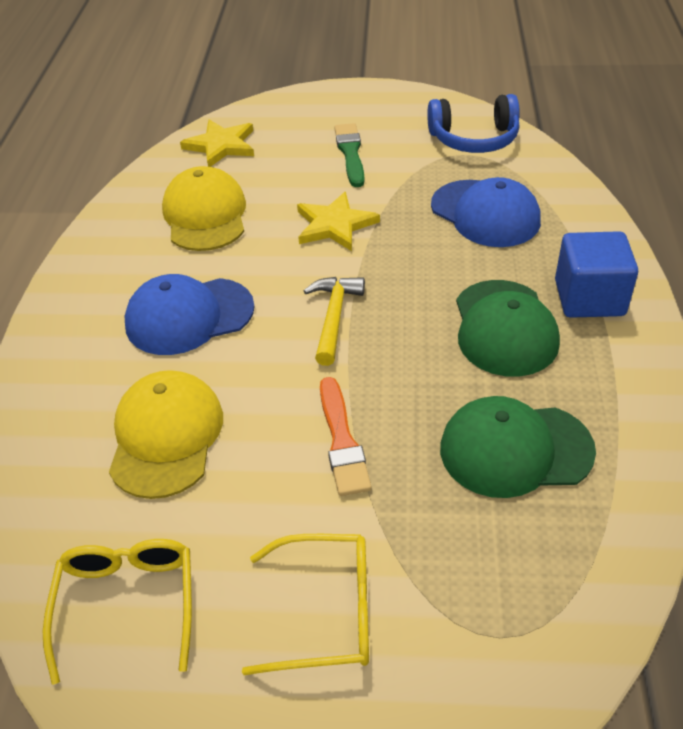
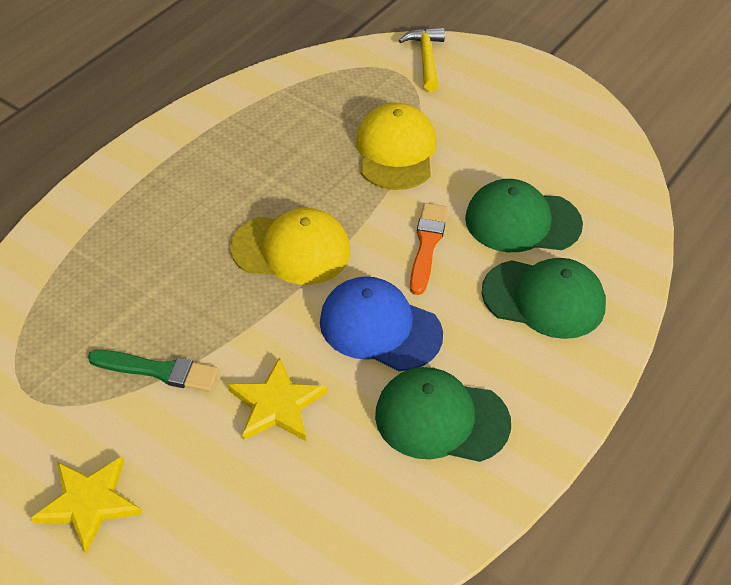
blue cap: [124,274,255,355] [431,177,541,247] = 2 -> [320,276,443,371] = 1
blue cube: [555,231,638,318] = 1 -> none = 0
blue headphones: [427,94,520,153] = 1 -> none = 0
green cap: [440,396,596,498] [456,280,560,377] = 2 -> [375,367,511,462] [465,179,583,252] [482,258,606,339] = 3
yellow glasses: [43,539,192,685] [242,534,369,675] = 2 -> none = 0

